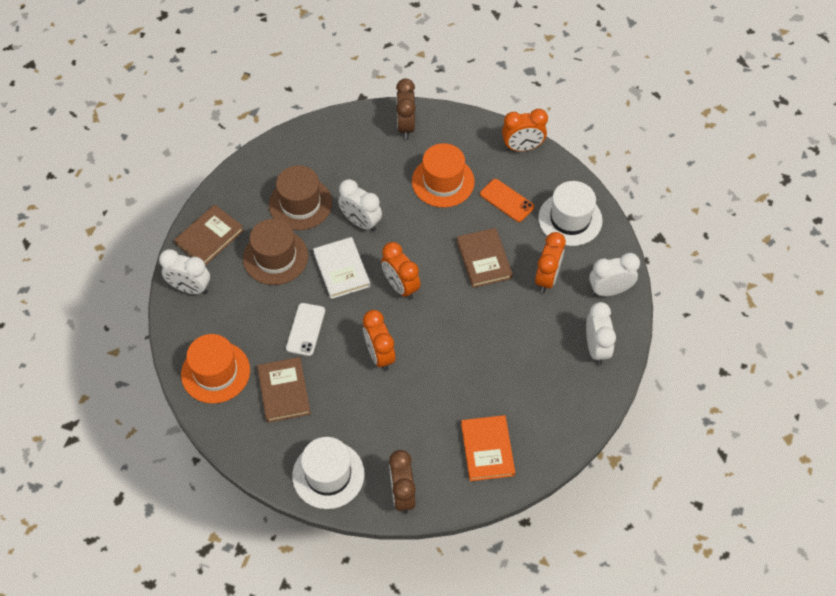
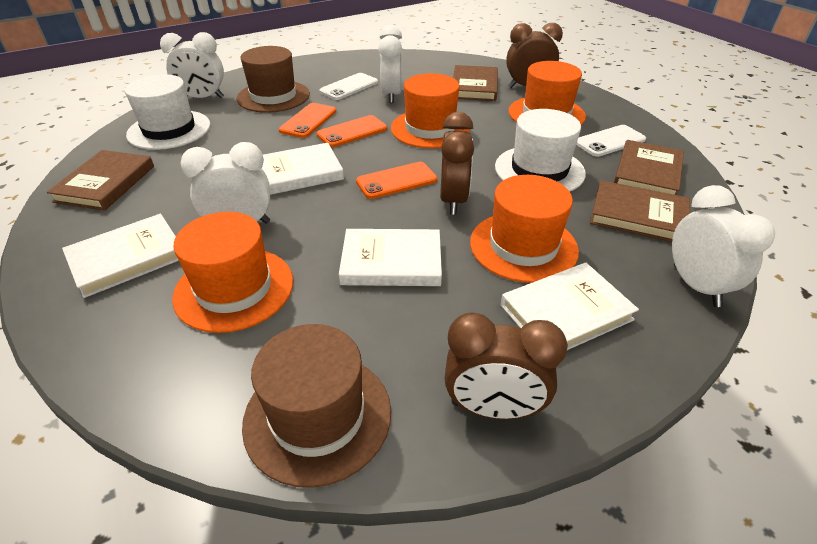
brown book: [174,205,244,265] [257,357,311,423] [457,228,513,288] = 3 -> [47,150,154,211] [453,65,498,101] [590,180,690,242] [614,140,684,195] = 4
brown clock: [389,450,416,514] [396,79,416,139] = 2 -> [440,112,474,215] [445,312,568,420] [506,23,563,88] = 3
orange book: [461,415,515,481] = 1 -> none = 0
orange clock: [363,310,395,371] [381,242,420,300] [502,109,548,152] [535,232,566,293] = 4 -> none = 0
orange hat: [181,334,250,404] [412,143,475,208] = 2 -> [172,212,293,333] [391,73,470,148] [470,175,579,283] [508,61,586,125] = 4
orange phone: [480,179,534,222] = 1 -> [279,103,336,138] [316,115,387,147] [356,162,437,199] = 3
white book: [313,237,370,299] = 1 -> [62,214,179,298] [261,143,344,195] [339,229,442,286] [501,263,639,350] = 4
white phone: [286,303,325,356] = 1 -> [319,73,378,100] [576,125,646,157] = 2

